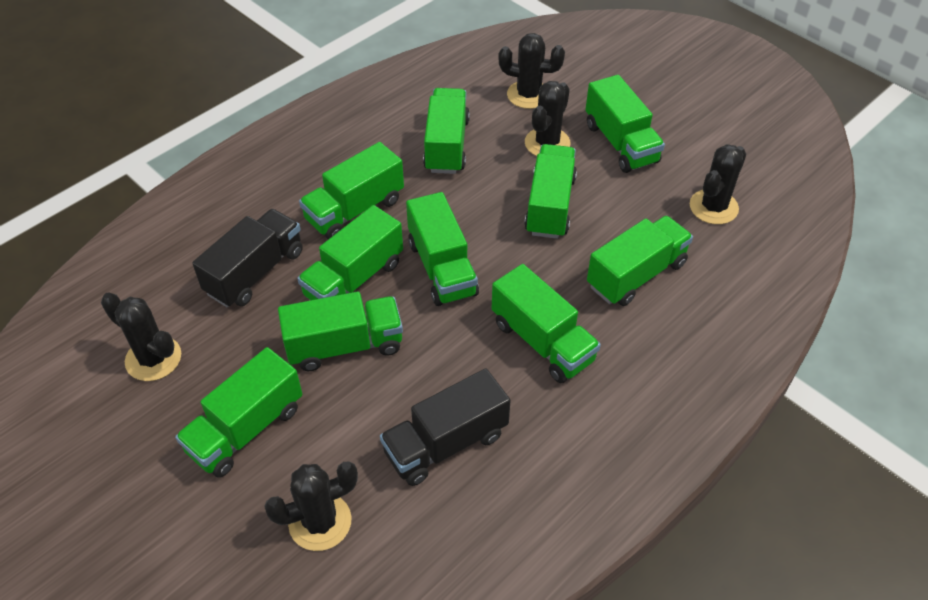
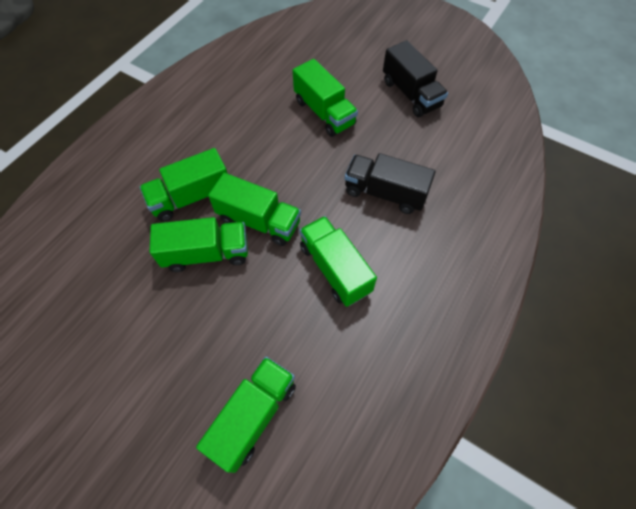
black cactus: [101,292,181,381] [264,461,358,551] [498,33,565,109] [525,81,570,156] [690,144,746,224] = 5 -> none = 0
green truck: [175,347,302,478] [278,292,403,371] [297,205,403,300] [299,142,404,239] [406,192,479,306] [423,88,470,174] [491,264,601,383] [524,144,577,239] [585,75,665,173] [587,216,693,306] = 10 -> [140,148,228,222] [149,217,248,272] [196,357,296,473] [208,173,301,246] [293,59,358,137] [299,216,377,307] = 6

